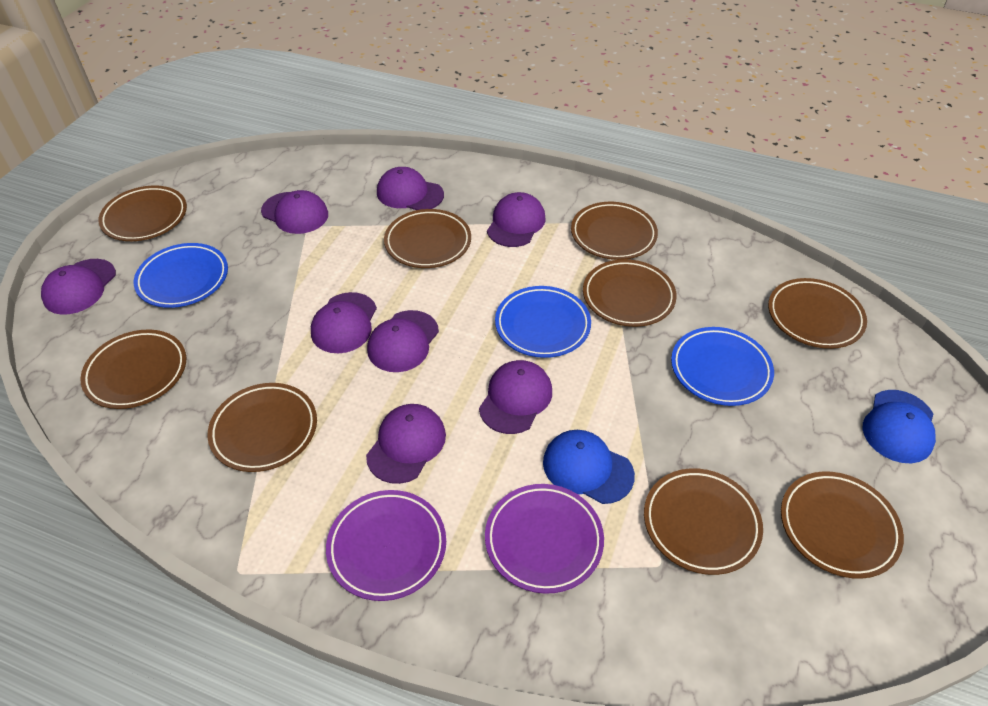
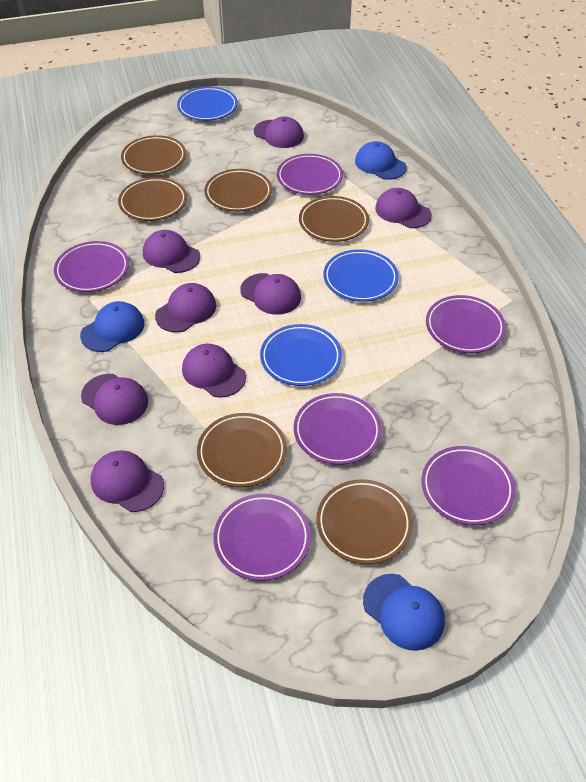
blue cap: [543,430,635,504] [863,390,936,463] = 2 -> [80,301,144,352] [355,141,407,180] [363,574,445,651] = 3
brown plate: [80,329,186,409] [98,186,187,241] [207,383,317,472] [384,209,471,268] [571,202,658,260] [583,259,677,327] [644,468,763,575] [768,278,867,349] [781,472,904,579] = 9 -> [118,177,187,221] [121,135,186,175] [197,413,287,487] [204,169,272,211] [299,196,369,242] [316,479,413,564] = 6
purple plate: [326,490,446,601] [485,484,604,594] = 2 -> [54,241,129,292] [213,494,311,581] [277,154,343,195] [294,393,382,465] [421,446,515,525] [426,295,506,353] = 6

